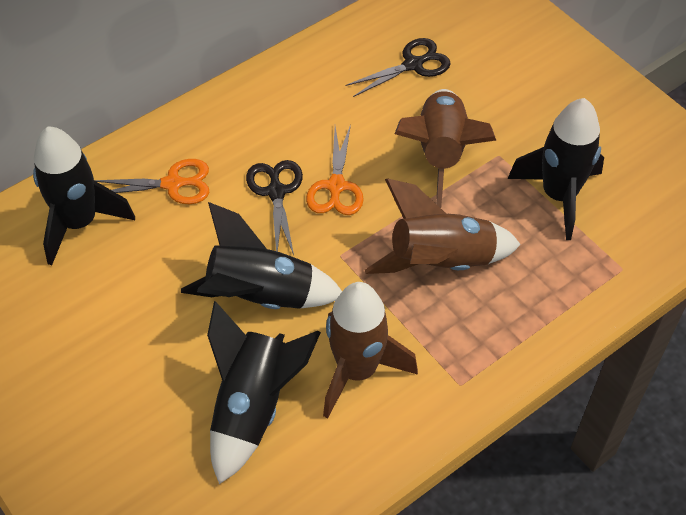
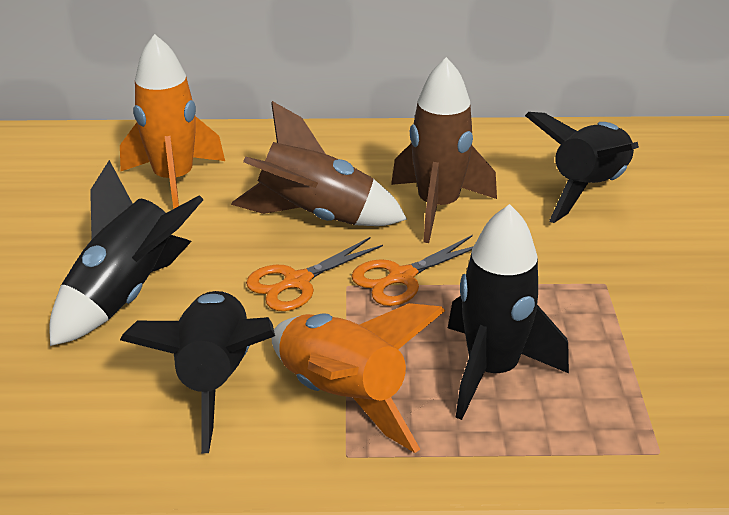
black scissors: [246,160,303,255] [345,38,451,97] = 2 -> none = 0
brown rocket: [323,282,418,418] [365,178,521,274] [395,89,496,208] = 3 -> [231,101,407,226] [391,57,497,243] = 2
orange rocket: none = 0 -> [120,34,225,209] [272,303,446,453] = 2

